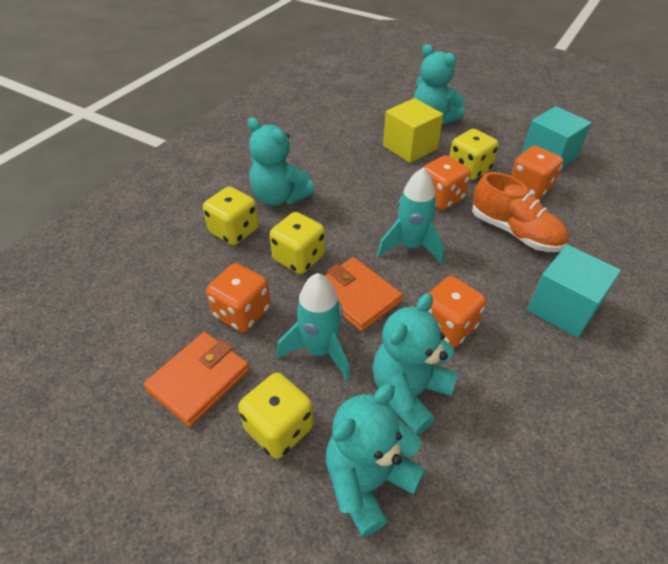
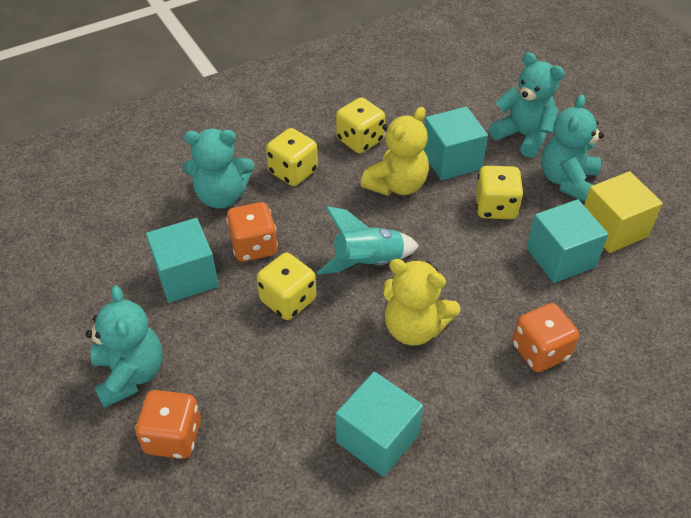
orange dice: [206,263,271,332] [423,155,471,210] [428,276,486,348] [511,146,563,199] = 4 -> [135,390,201,459] [226,202,278,262] [512,303,579,372] = 3
orange shoe: [472,172,569,252] = 1 -> none = 0
orange wallet: [143,332,250,427] [325,257,403,332] = 2 -> none = 0
turquoise cube: [521,106,592,169] [527,244,621,338] = 2 -> [146,218,219,303] [336,372,423,477] [423,106,488,181] [526,199,608,283] = 4
turquoise rocket: [277,273,350,381] [377,168,444,264] = 2 -> [317,206,419,275] = 1
yellow teddy bear: none = 0 -> [360,107,429,196] [383,259,461,345] = 2

